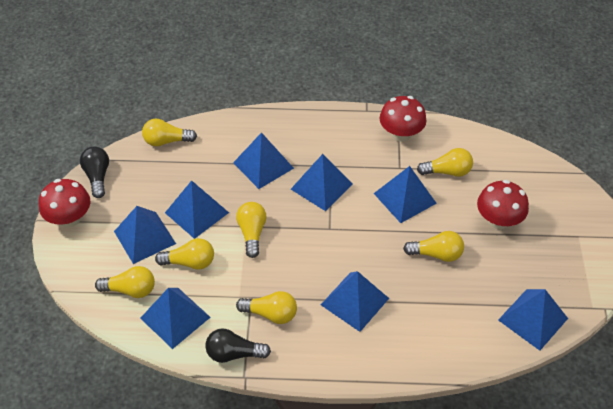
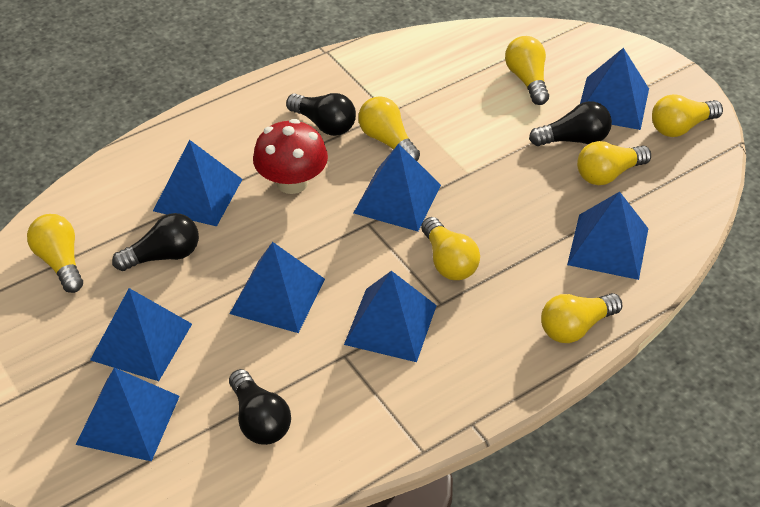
black light bulb: [80,147,109,198] [206,328,271,363] = 2 -> [112,213,199,271] [229,369,291,445] [286,93,356,136] [529,101,612,146] = 4
red mushroom: [39,179,90,227] [380,96,427,142] [477,180,529,229] = 3 -> [253,119,328,194] = 1

